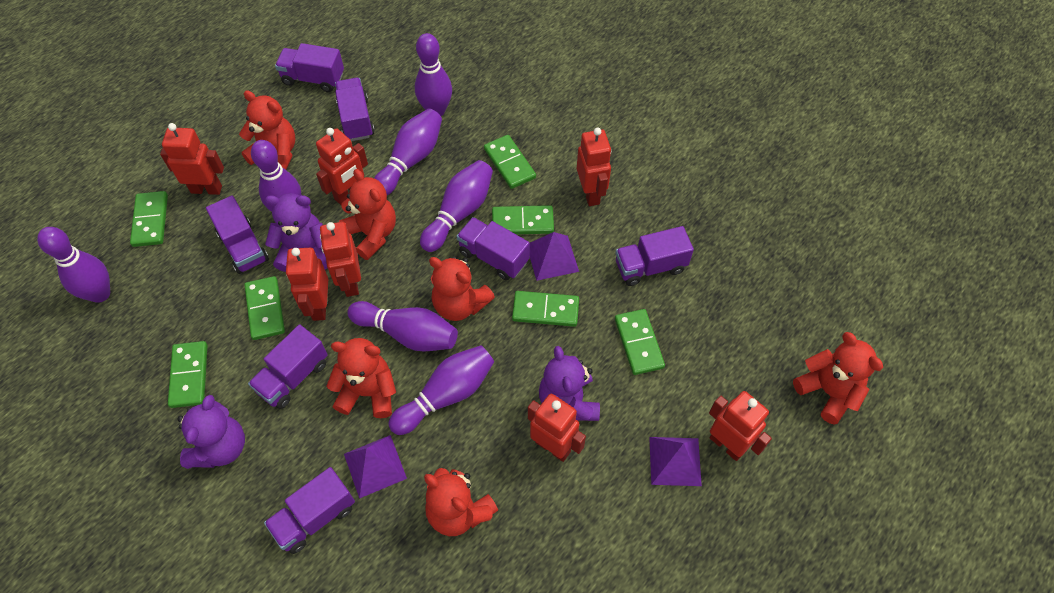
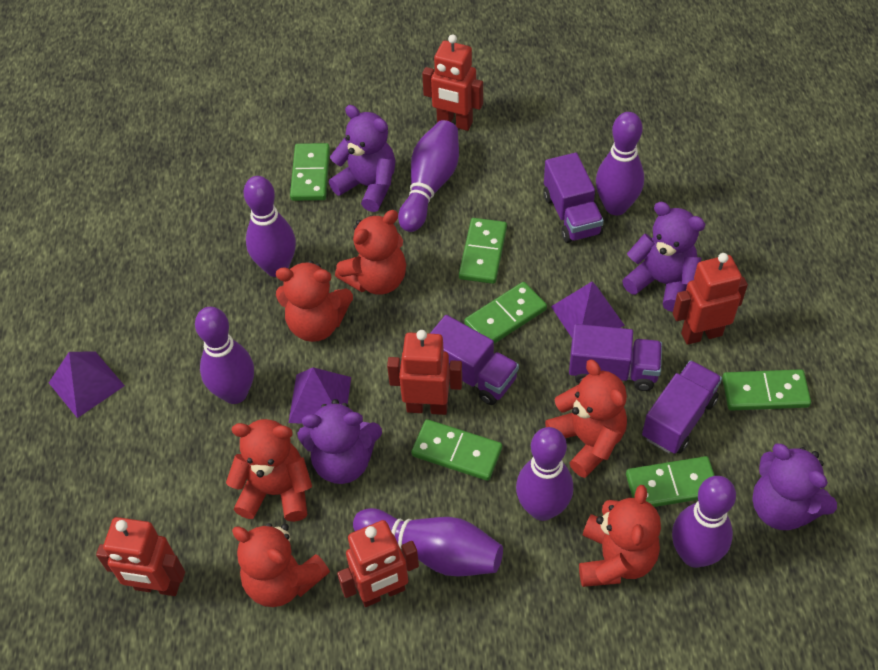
green domino: [130,191,168,247] [168,341,208,408] [244,276,285,340] [484,135,536,189] [492,205,554,234] [512,291,579,327] [615,309,665,375] = 7 -> [290,143,330,201] [411,419,502,481] [459,218,507,284] [464,282,547,344] [626,456,715,507] [722,369,811,411] = 6
purple teddy bear: [177,395,245,469] [265,193,327,272] [539,346,600,421] = 3 -> [298,399,382,484] [329,105,396,212] [622,202,705,312] [752,444,837,530] = 4
purple truck: [206,196,269,274] [248,324,328,409] [264,467,355,554] [275,43,344,92] [335,78,375,141] [457,217,530,280] [615,226,694,286] = 7 -> [430,315,519,405] [543,153,604,243] [569,324,662,391] [642,360,722,454] = 4
red robot: [160,123,224,195] [286,248,328,321] [316,128,368,205] [320,222,361,297] [528,394,586,462] [577,128,611,206] [709,391,772,461] = 7 -> [96,517,185,596] [337,520,419,607] [387,330,462,415] [422,34,483,131] [673,253,748,345] = 5

